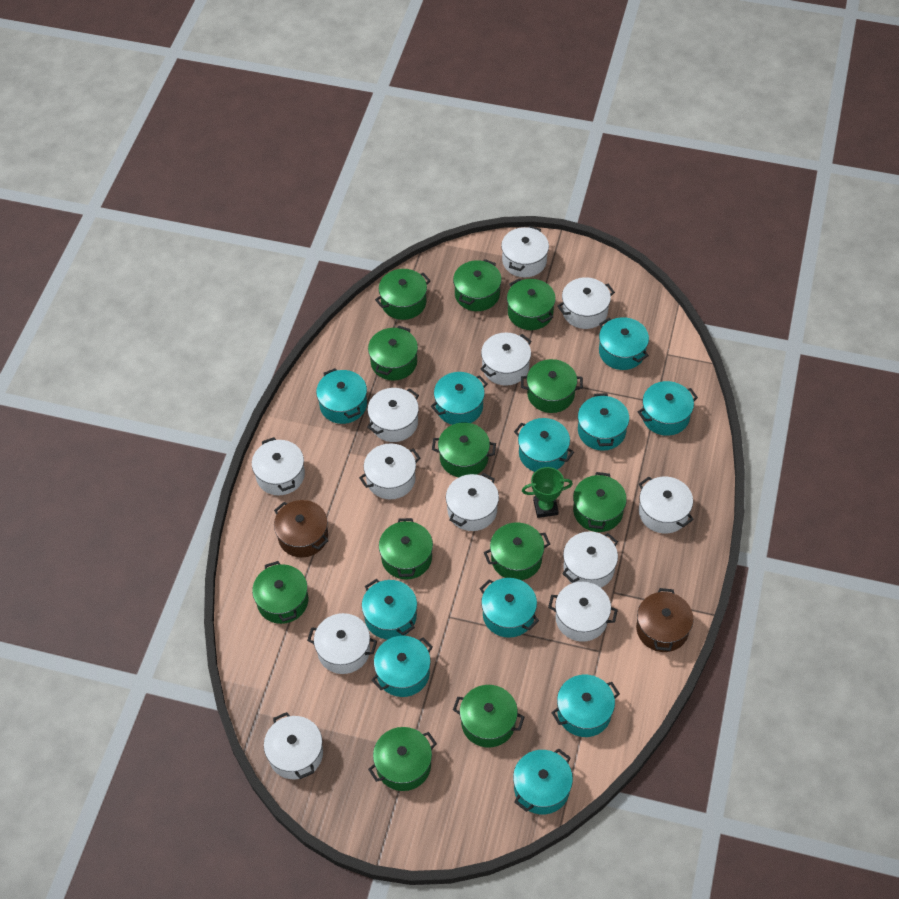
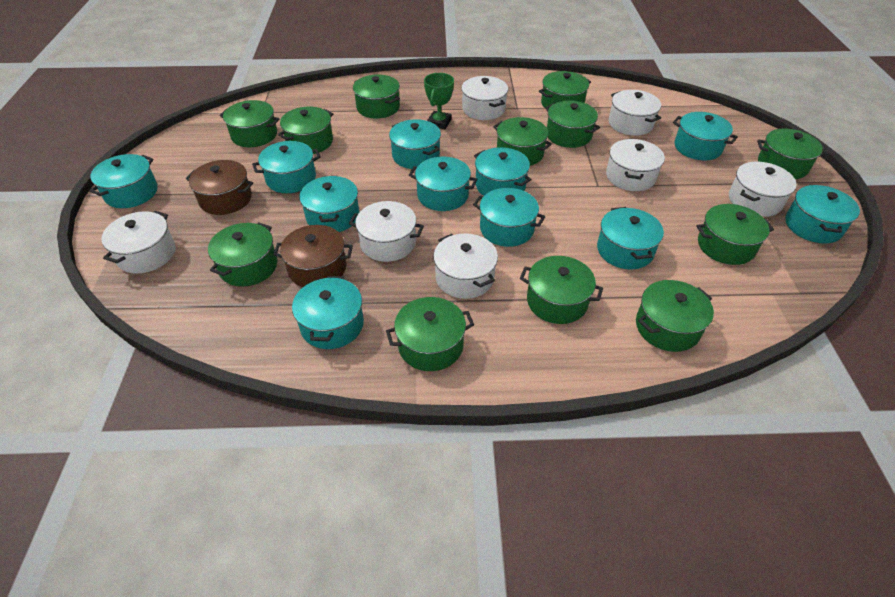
white pot: [252,437,305,495] [264,712,323,779] [307,613,377,674] [359,443,421,499] [367,388,419,442] [446,473,499,531] [480,332,531,386] [501,226,549,277] [548,582,618,642] [557,277,615,329] [562,531,618,588] [639,477,694,534] = 12 -> [101,211,175,274] [349,201,424,262] [433,233,498,299] [461,76,508,120] [606,139,665,191] [609,90,661,136] [729,161,796,217] = 7

